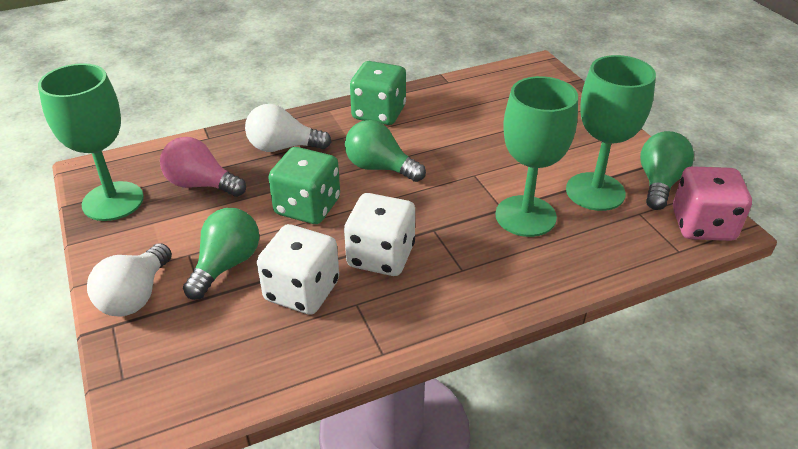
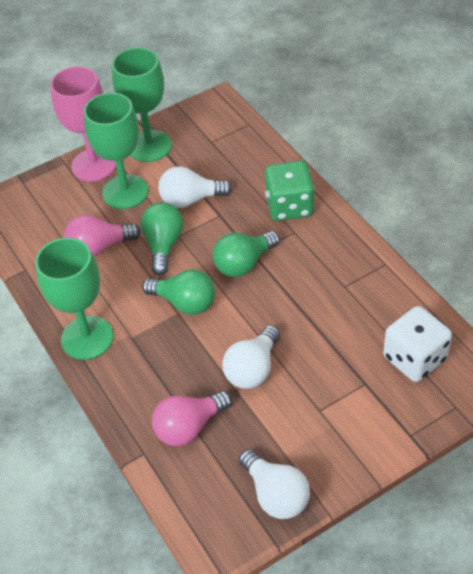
green dice: [268,147,340,224] [350,61,406,125] = 2 -> [265,161,314,221] = 1
pink dice: [673,166,752,241] = 1 -> none = 0
pink goblet: none = 0 -> [50,66,116,182] = 1
pink light bulb: [160,137,246,197] = 1 -> [64,215,141,257] [152,391,232,446] = 2
white dice: [257,224,339,315] [344,193,415,276] = 2 -> [383,306,452,382] = 1
white light bulb: [87,243,172,317] [245,104,331,152] = 2 -> [158,166,232,208] [222,325,280,389] [239,449,310,519] = 3

